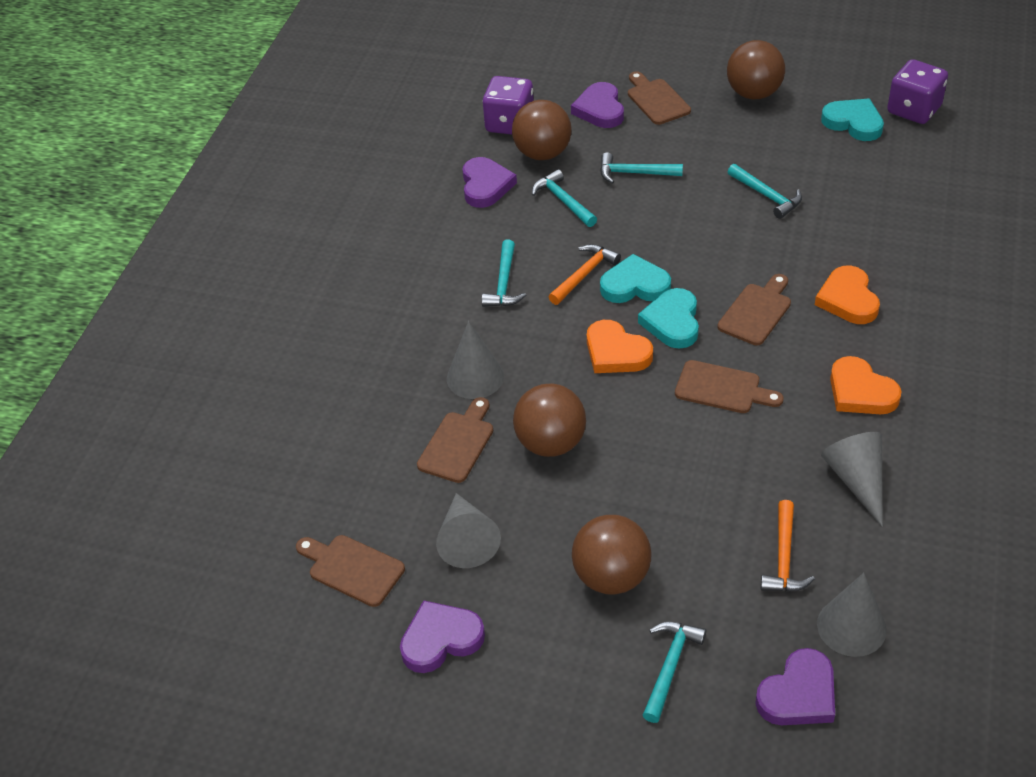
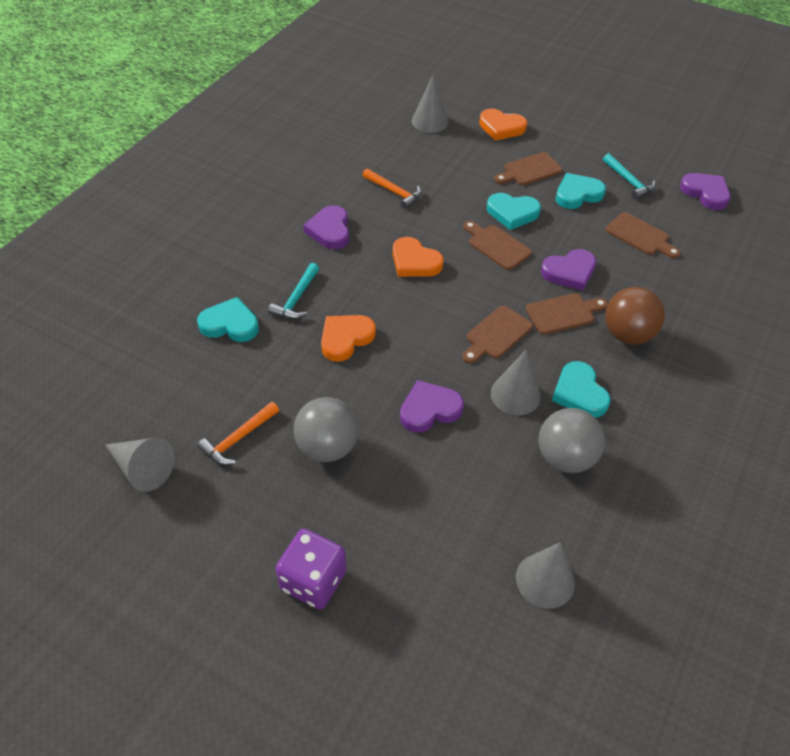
brown ball: [512,100,572,160] [513,384,586,457] [572,515,651,595] [727,40,785,99] = 4 -> [605,287,665,344] = 1
grey ball: none = 0 -> [294,397,359,462] [538,408,605,473] = 2
purple dice: [483,76,534,135] [887,59,948,124] = 2 -> [276,529,347,609] = 1
turquoise hammer: [482,240,526,307] [532,169,597,227] [600,152,683,184] [642,622,706,723] [728,164,802,219] = 5 -> [268,263,319,319] [603,153,656,199] = 2
turquoise heart: [600,254,671,303] [638,288,699,349] [821,98,884,141] = 3 -> [197,297,259,342] [487,193,541,230] [552,361,611,418] [556,173,606,209] = 4

